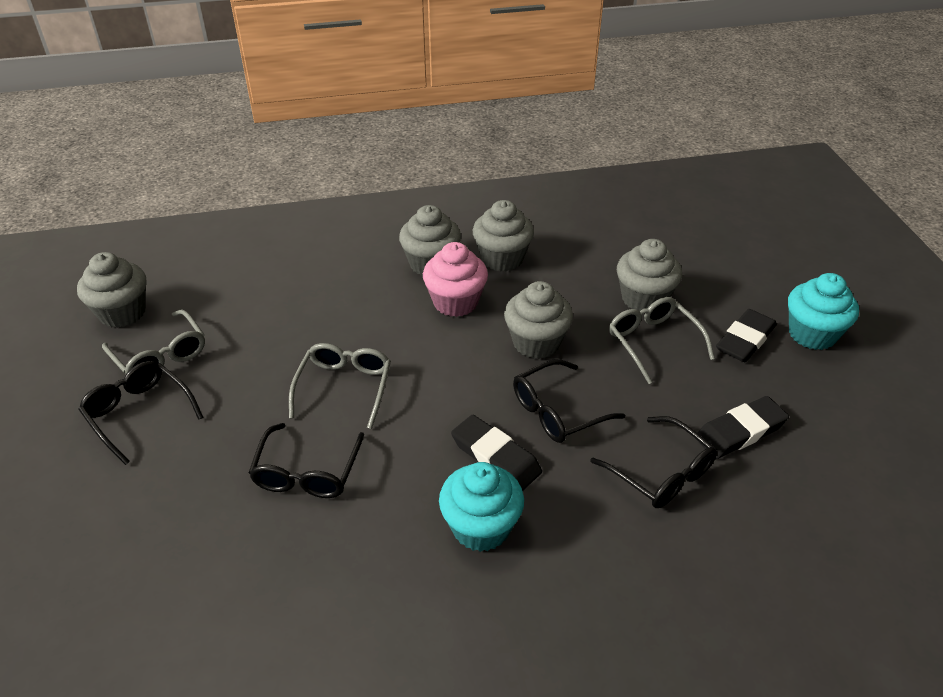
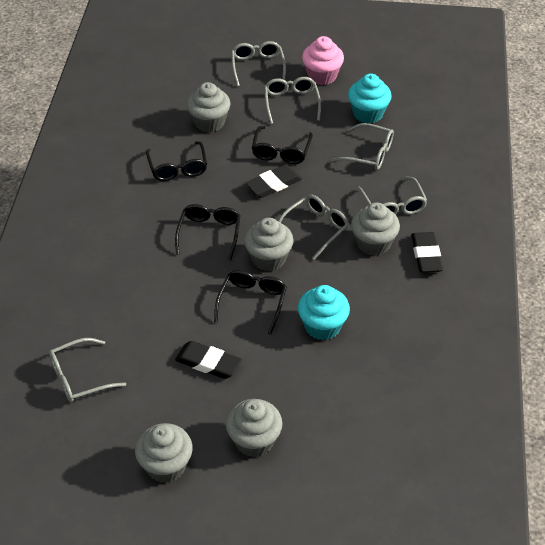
grey glasses: [102,309,205,374] [289,343,391,429] [609,297,715,384] = 3 -> [49,338,126,403] [231,41,286,87] [264,77,321,124] [278,194,349,260] [331,123,394,170] [357,177,427,215] = 6

